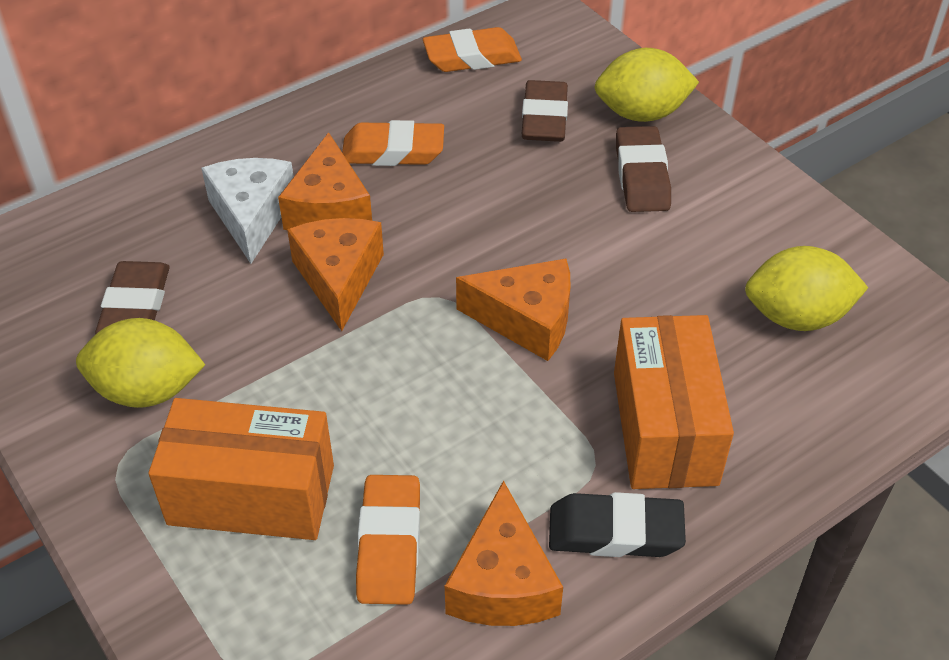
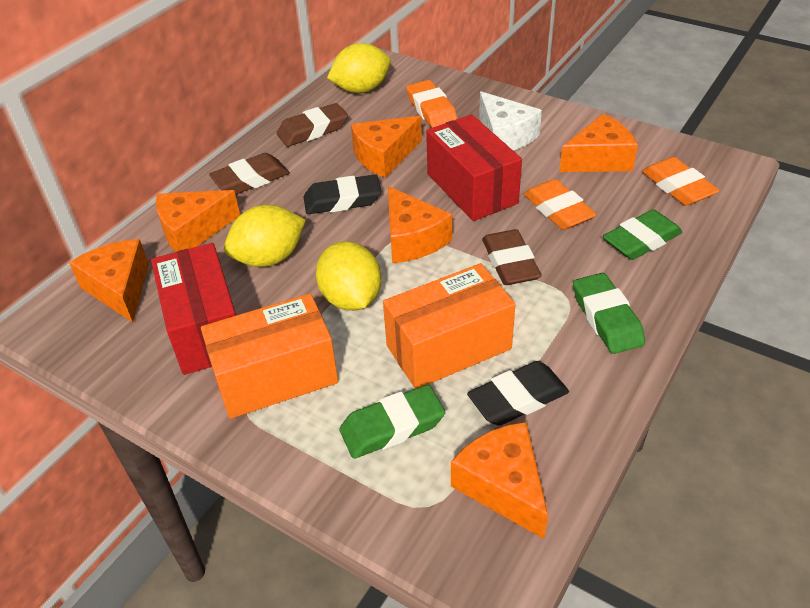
black eraser: [549,492,686,557] = 1 -> [304,175,381,214] [467,361,569,426] = 2
green eraser: none = 0 -> [339,385,445,459] [573,273,645,354] [603,209,682,260] = 3
orange cheese: [278,132,372,230] [287,218,384,331] [445,480,563,626] [456,259,571,361] = 4 -> [69,239,149,322] [156,190,240,252] [351,116,422,178] [388,186,452,263] [451,422,548,539] [559,114,638,172] = 6
red box: none = 0 -> [151,243,236,375] [426,114,522,221] = 2

